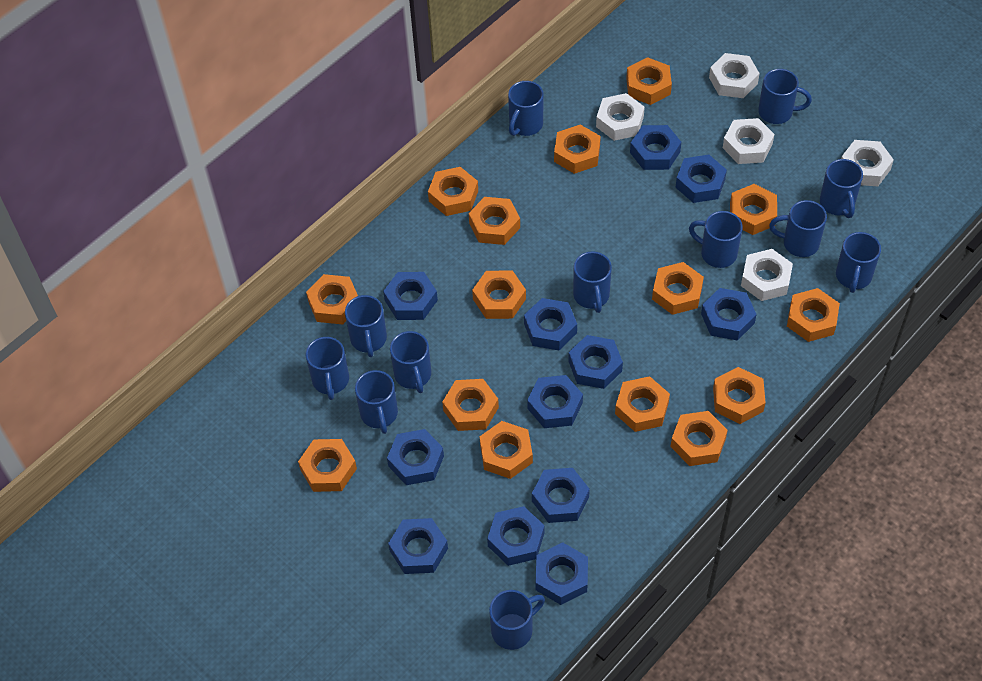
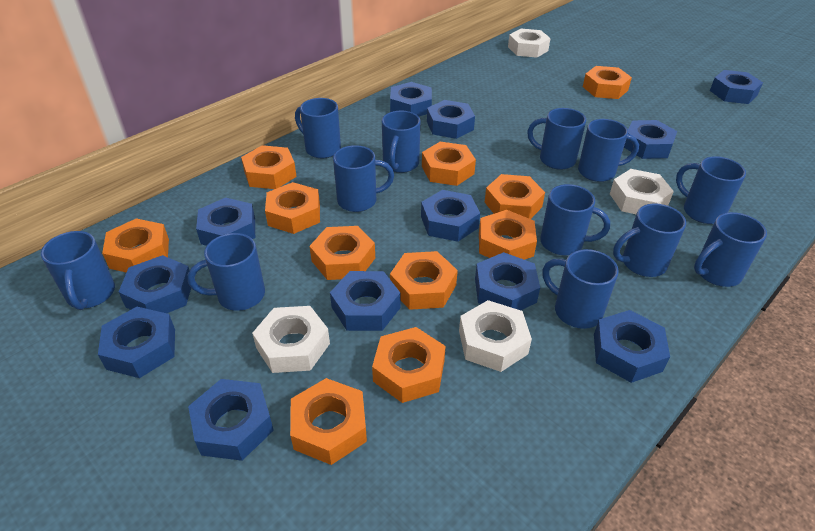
orange nut: [298,439,357,492] [306,274,358,324] [428,167,478,216] [442,379,499,431] [469,197,520,245] [472,271,526,319] [480,421,533,479] [554,125,601,174] [615,376,670,432] [626,57,672,105] [652,262,704,315] [670,411,728,466] [713,367,766,424] [730,184,777,235] [787,288,840,342] = 15 -> [102,218,169,273] [241,145,297,189] [265,182,320,234] [290,378,367,465] [310,226,375,280] [372,327,446,403] [390,251,458,310] [422,142,476,186] [479,210,537,260] [485,174,545,219] [583,66,632,99] = 11
white nut: [596,93,645,141] [709,53,760,98] [723,118,774,164] [741,249,793,301] [841,140,894,186] = 5 -> [252,306,330,373] [459,300,532,372] [508,29,551,58] [610,169,674,214] = 4

